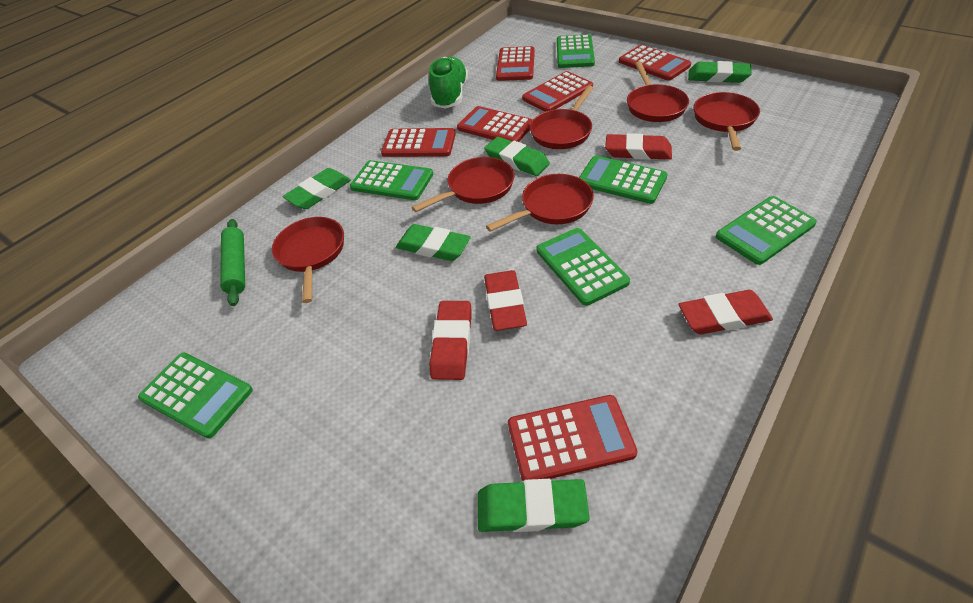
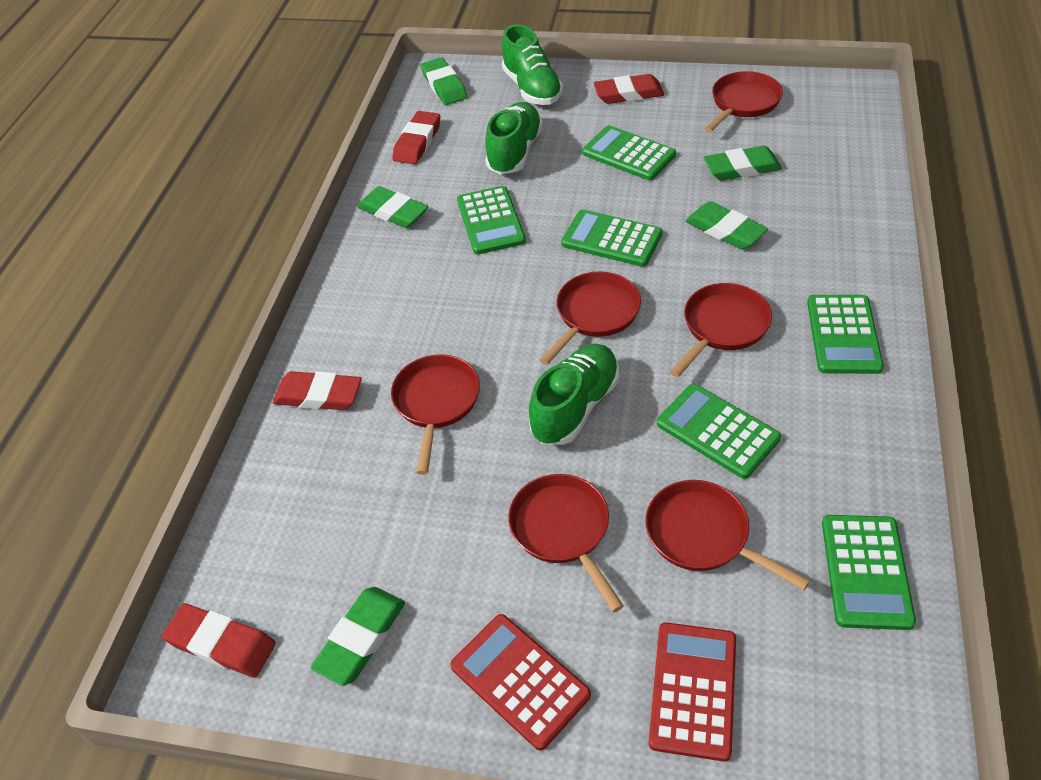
green rolling pin: [220,219,245,306] = 1 -> none = 0
green shoe: [429,57,468,109] = 1 -> [485,102,543,175] [502,24,563,105] [529,344,619,445] = 3
red calculator: [381,128,456,157] [457,106,533,142] [496,46,535,81] [508,395,638,481] [522,71,593,112] [619,45,691,81] = 6 -> [450,614,591,751] [648,622,736,762] = 2

